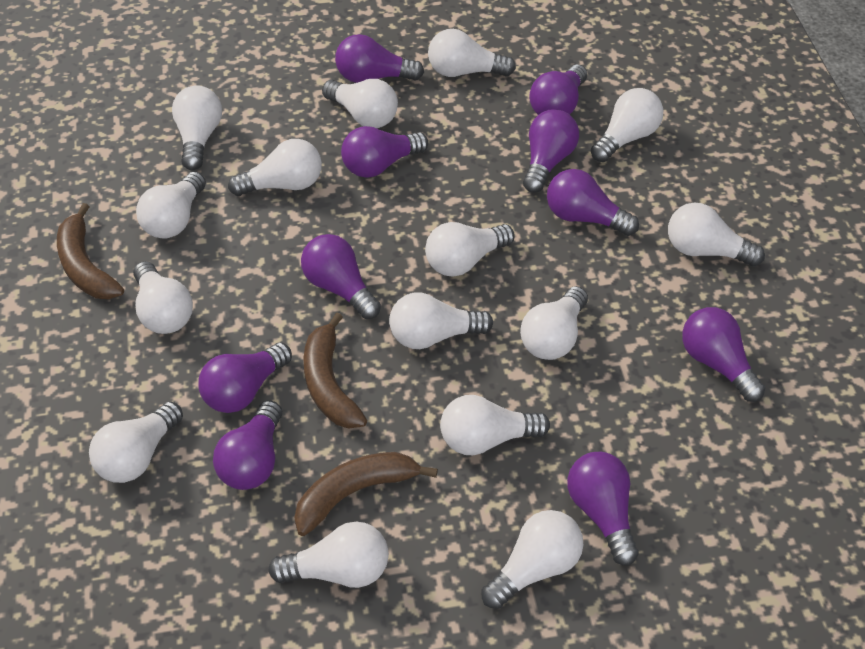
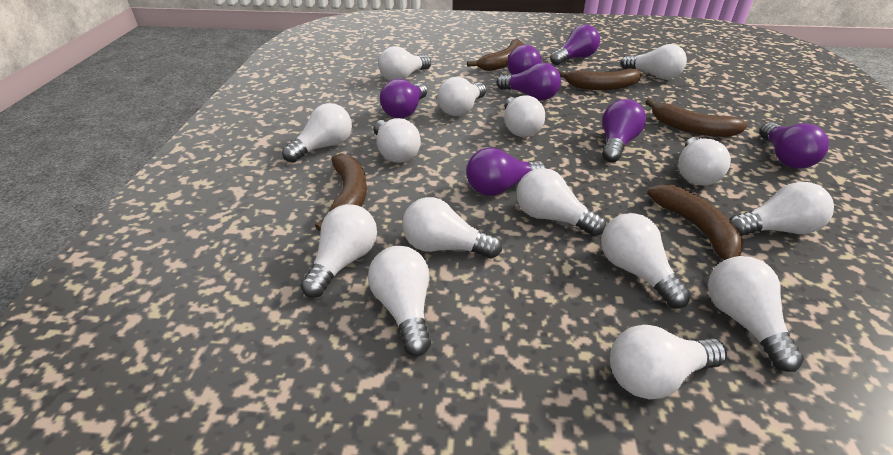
brown banana: [57,203,124,299] [294,452,438,536] [303,313,367,429] = 3 -> [315,154,367,231] [467,39,524,71] [558,68,641,90] [646,99,748,137] [647,184,744,260] = 5
purple light bulb: [198,342,292,413] [213,400,282,490] [301,234,381,319] [335,34,424,83] [341,126,428,178] [523,109,579,193] [529,64,587,115] [547,169,639,236] [567,452,638,566] [682,307,766,402] = 10 -> [380,79,427,119] [466,148,546,196] [497,63,561,100] [507,45,542,75] [550,24,600,65] [602,99,646,163] [760,122,829,169] = 7

